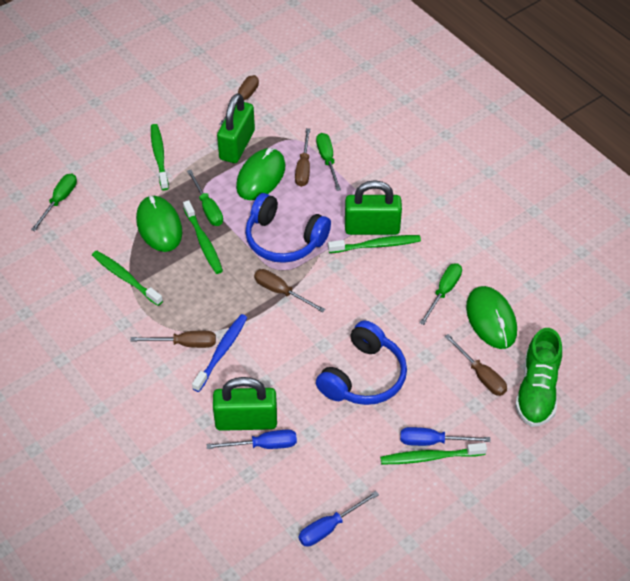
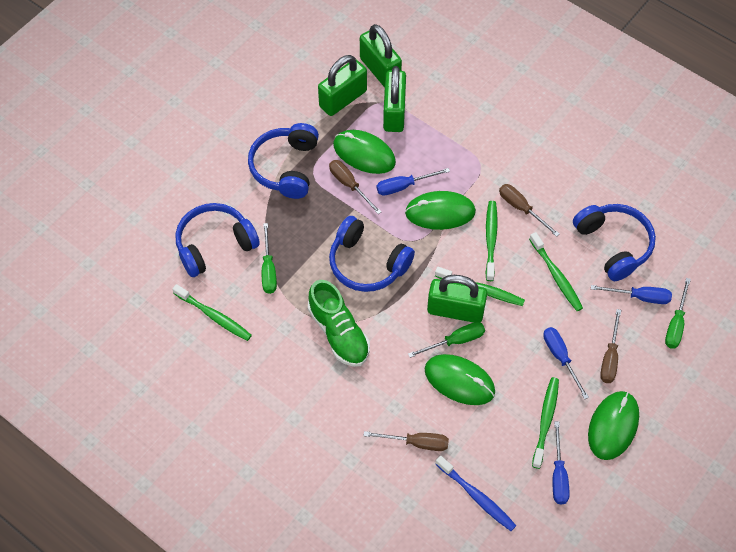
blue headphones: [245,193,331,263] [316,321,407,405] = 2 -> [175,203,260,277] [248,123,319,199] [329,216,415,292] [573,204,656,281] = 4
blue screwdriver: [207,430,297,449] [299,491,379,547] [400,427,491,446] = 3 -> [377,168,450,195] [543,327,589,399] [553,421,569,504] [591,285,672,304] = 4
brown screwdriver: [131,331,216,348] [220,75,259,125] [254,269,325,313] [295,128,310,187] [445,334,507,396] = 5 -> [329,160,381,214] [364,431,449,451] [499,184,559,237] [600,309,621,383] = 4
green mouse: [136,196,182,252] [236,148,286,200] [466,286,517,349] = 3 -> [333,130,396,174] [405,191,476,230] [425,354,495,405] [588,391,639,460] = 4
green padlock: [213,377,277,431] [217,93,255,163] [345,180,402,235] = 3 -> [318,55,367,116] [360,24,402,87] [383,66,406,132] [427,275,487,323] = 4
green screwdriver: [31,173,77,231] [187,170,223,226] [316,133,341,191] [420,263,462,325] = 4 -> [262,223,277,294] [408,322,485,358] [665,278,691,349] = 3

